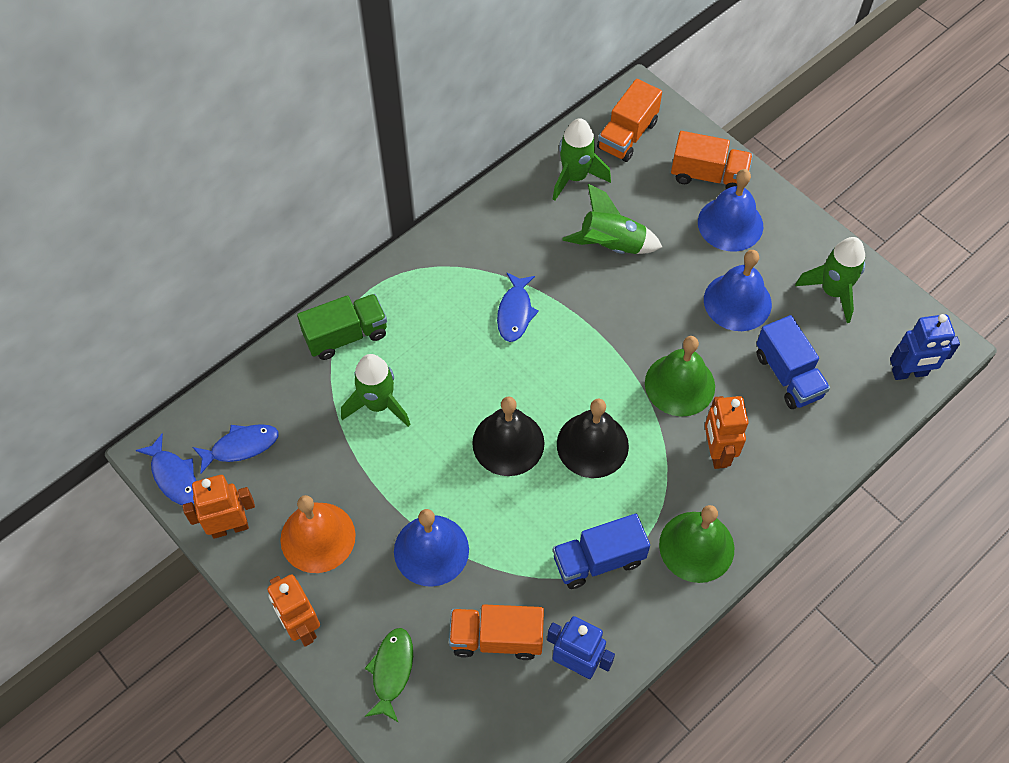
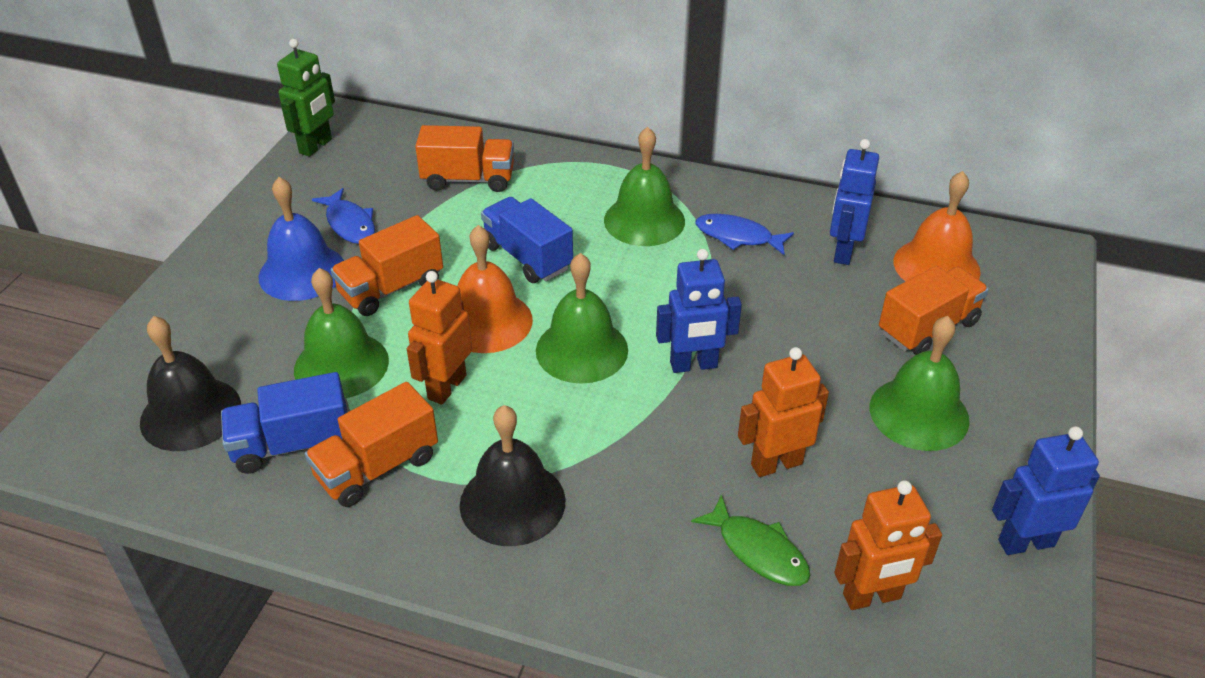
blue bell: [394,509,469,587] [698,169,763,252] [704,250,772,331] = 3 -> [259,177,344,301] = 1
blue fish: [135,434,196,505] [193,424,279,474] [497,272,539,342] = 3 -> [312,188,375,244] [696,214,794,255] = 2
blue robot: [547,616,615,679] [890,314,960,380] = 2 -> [656,249,742,373] [830,139,879,265] [992,426,1100,555] = 3
green bell: [645,336,715,416] [659,505,734,583] = 2 -> [294,268,389,398] [536,253,628,384] [604,127,685,246] [870,316,970,451] = 4
green robot: none = 0 -> [277,39,335,157] = 1
green rocket: [341,354,411,427] [553,118,611,201] [562,184,662,254] [795,237,865,323] = 4 -> none = 0
green truck: [297,294,387,360] = 1 -> none = 0
orange bell: [280,495,356,573] = 1 -> [457,225,533,353] [893,171,981,282] = 2
orange truck: [449,604,544,660] [597,79,662,162] [671,131,753,189] = 3 -> [305,382,438,507] [331,215,443,316] [415,125,514,192] [879,266,989,355] = 4

